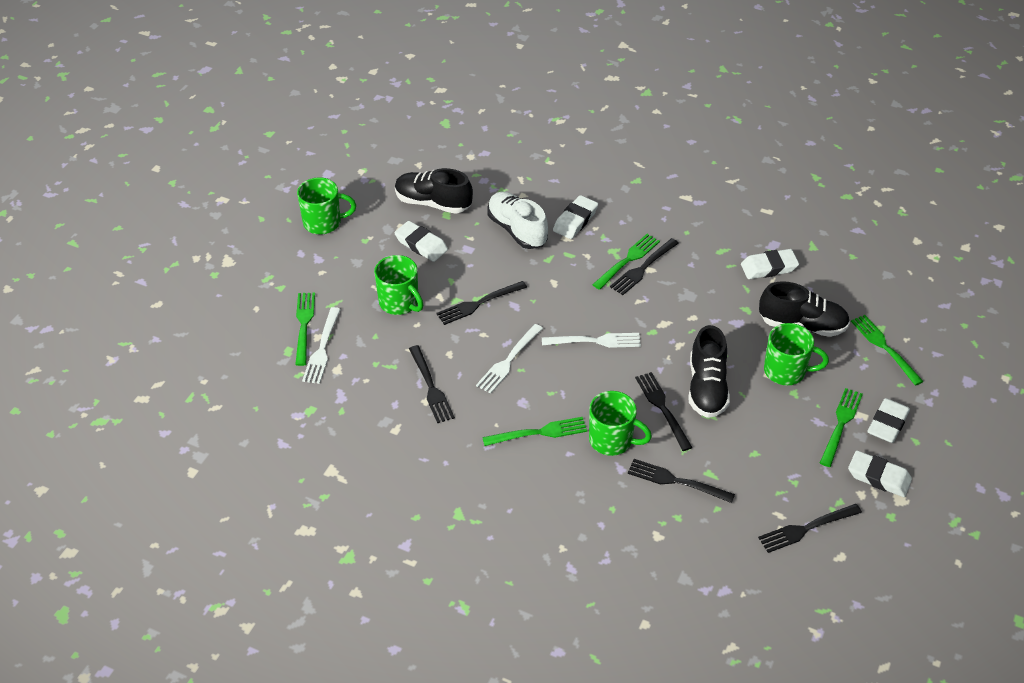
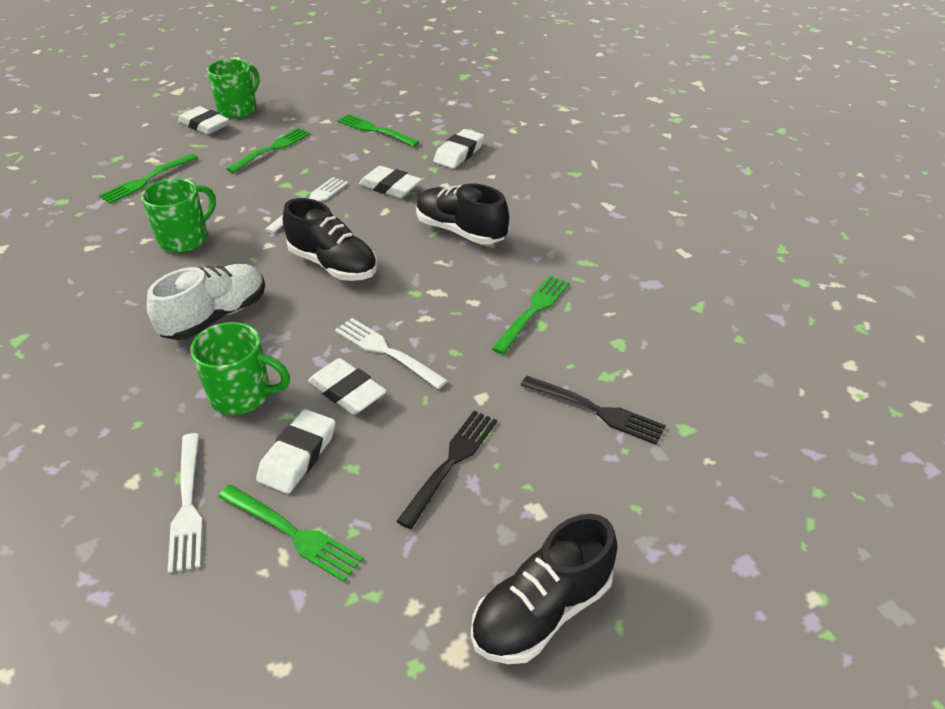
black fork: [409,345,455,423] [436,281,527,325] [610,238,679,295] [628,459,735,503] [635,372,693,451] [758,504,862,553] = 6 -> [396,411,497,529] [521,376,666,445] = 2
green mug: [297,177,356,234] [374,255,424,315] [589,391,652,456] [764,323,829,385] = 4 -> [141,178,216,253] [190,322,290,415] [207,59,259,118] = 3

